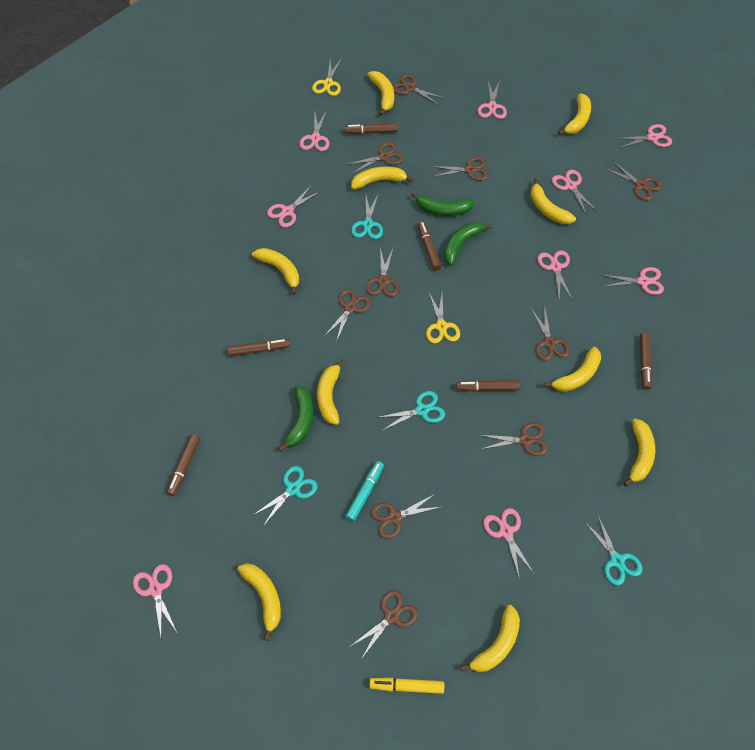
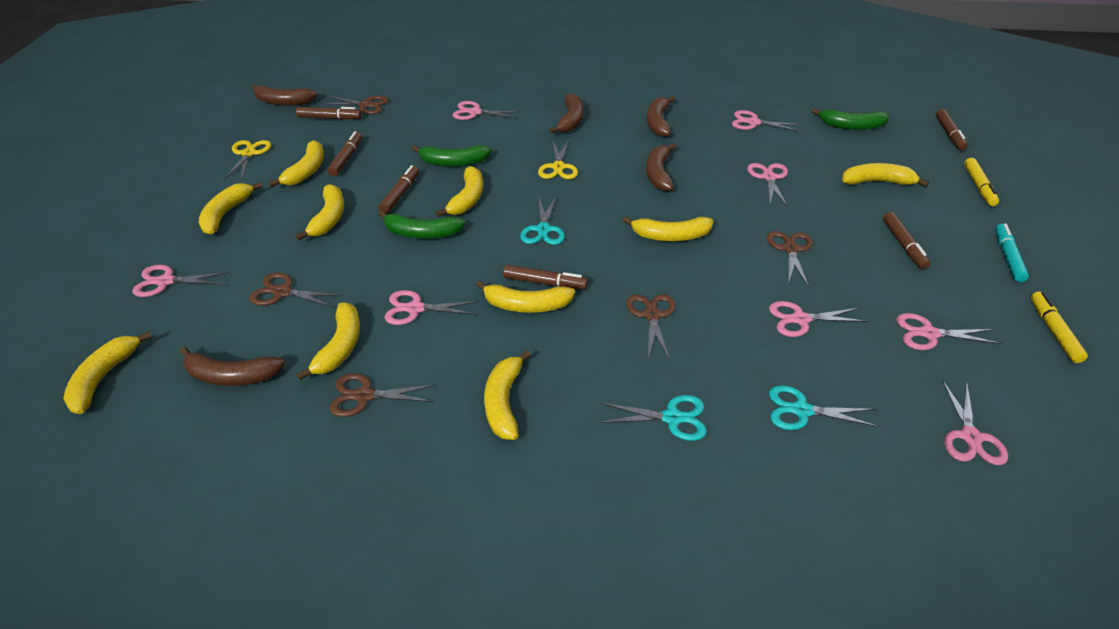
brown banana: none = 0 -> [180,347,285,386] [251,84,318,106] [549,93,584,134] [646,143,676,191] [647,96,675,137] = 5
brown scissors: [325,289,371,342] [346,142,404,174] [351,590,418,658] [366,248,399,297] [371,494,440,539] [393,74,444,105] [431,157,488,181] [480,422,548,456] [531,305,570,361] [605,161,662,200] = 10 -> [249,272,343,307] [321,96,389,114] [329,373,436,417] [626,294,676,360] [767,231,813,287] = 5
pink scissors: [133,564,177,637] [267,186,319,228] [299,110,329,151] [478,80,507,119] [483,508,533,579] [537,250,572,301] [552,170,597,214] [602,267,664,295] [615,124,672,148] = 9 -> [132,265,229,297] [385,290,479,325] [453,101,521,120] [732,110,802,132] [747,163,788,207] [769,301,867,337] [896,313,1001,350] [942,380,1008,465] = 8
turquoise scissors: [252,466,318,526] [351,195,383,239] [380,391,445,430] [584,516,643,586] = 4 -> [520,197,565,245] [600,395,707,441] [769,385,879,430] = 3
yellow marker: [370,678,444,694] = 1 -> [964,158,999,206] [1031,292,1088,363] = 2

